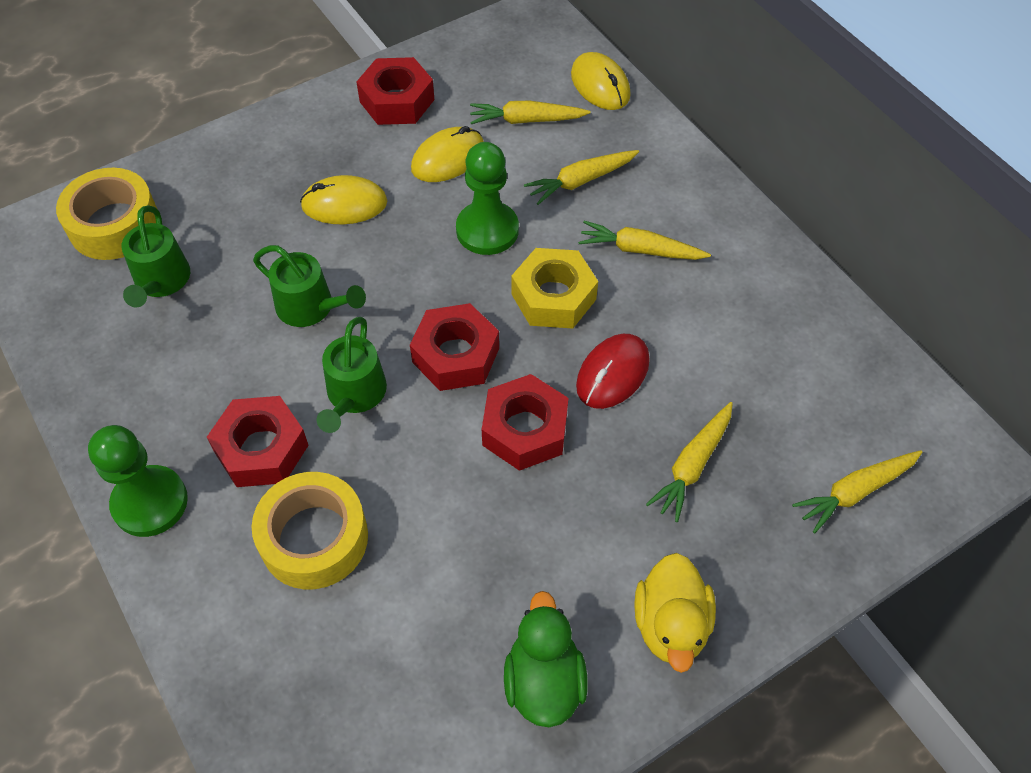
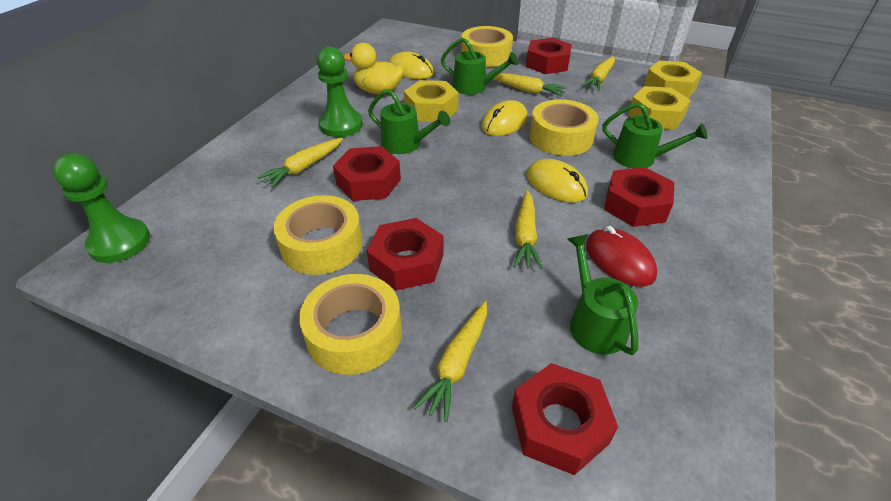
green duck: [504,591,588,727] = 1 -> none = 0
green watering can: [122,206,190,307] [253,245,366,327] [316,317,387,433] = 3 -> [368,89,450,154] [441,38,518,95] [567,234,638,355] [602,102,708,168] = 4
red nut: [207,396,309,487] [356,57,434,125] [410,303,499,391] [482,374,568,471] = 4 -> [333,146,401,201] [367,218,443,291] [512,363,618,475] [526,38,572,74] [604,167,675,227] = 5
yellow nut: [511,248,598,329] = 1 -> [404,80,459,122] [628,86,691,130] [644,60,702,98] = 3
yellow tape: [56,168,157,260] [252,472,368,589] = 2 -> [273,195,362,275] [299,274,402,375] [461,26,513,67] [529,99,599,156] = 4

